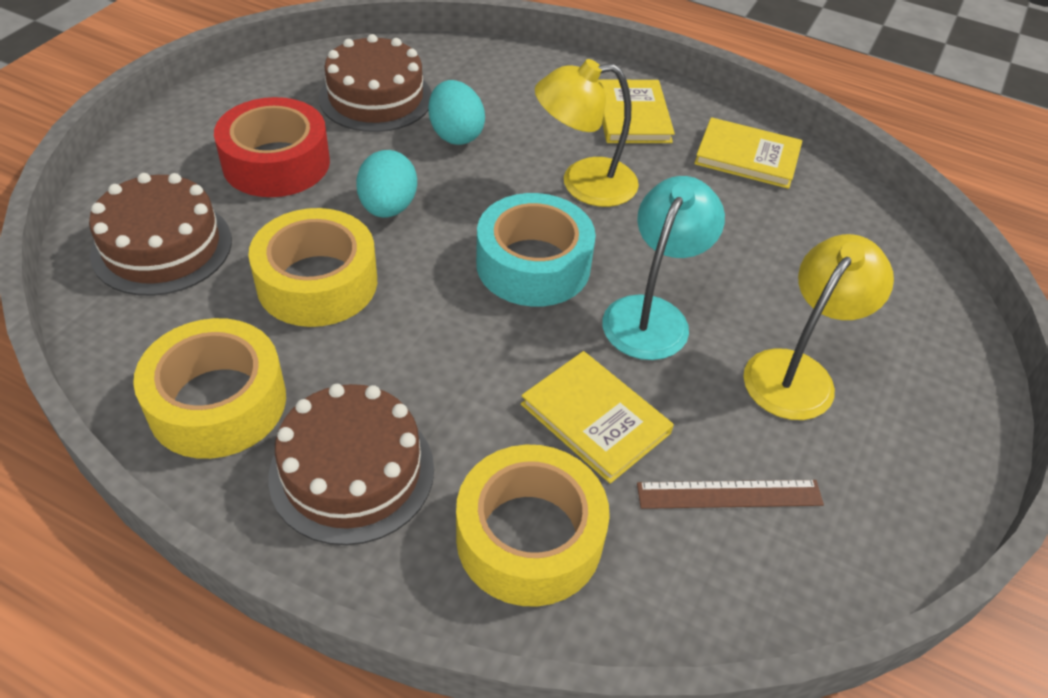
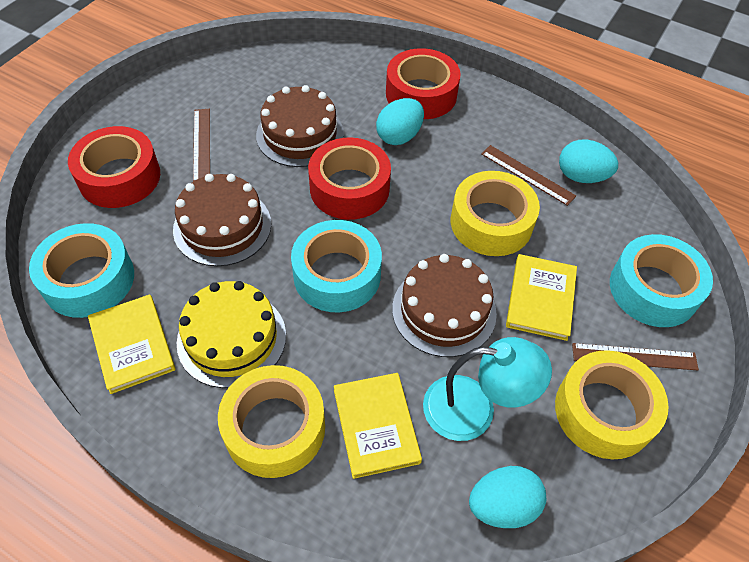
brown ruler: [637,480,824,509] = 1 -> [193,109,210,182] [481,145,576,206] [572,343,699,370] = 3
red tape: [214,97,330,197] = 1 -> [68,126,160,208] [308,137,391,220] [386,48,461,119] = 3
turquoise egg: [356,150,417,218] [429,80,485,145] = 2 -> [376,98,424,145] [469,466,546,528] [559,139,618,183] = 3
turquoise tape: [476,193,596,307] = 1 -> [29,223,134,318] [291,220,382,312] [610,234,713,327] = 3
yellow cake: none = 0 -> [177,281,286,388] = 1
yellow lamp: [535,59,639,207] [743,234,894,420] = 2 -> none = 0

